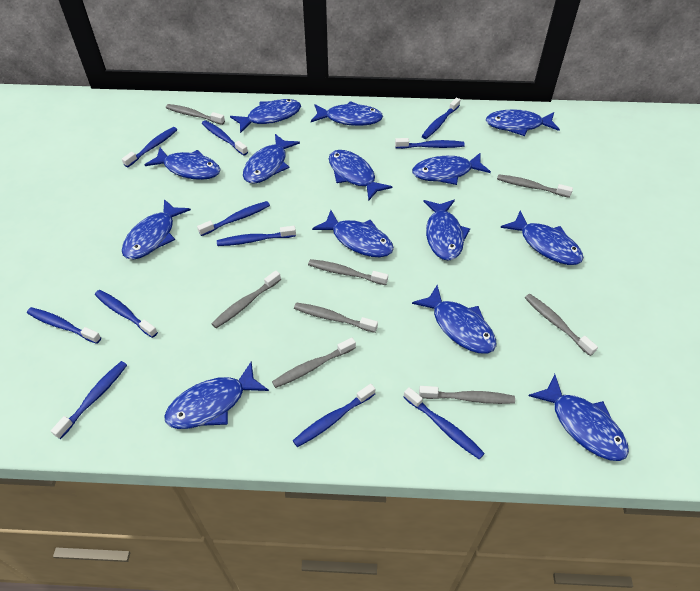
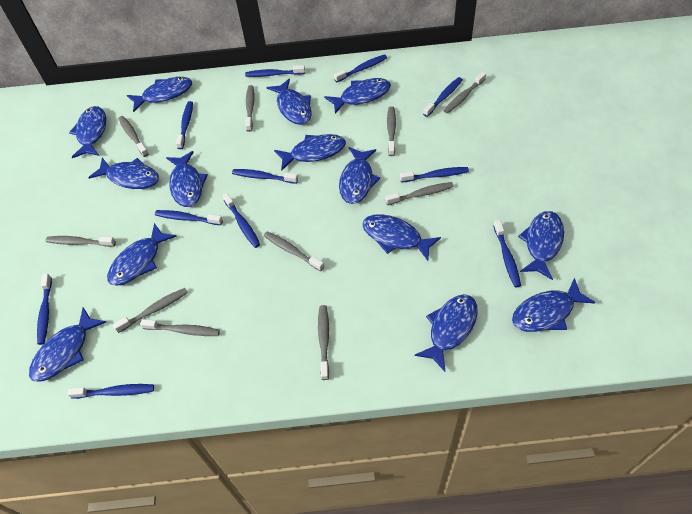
grey toothbrush: [166,104,225,125] [211,270,281,328] [272,338,356,388] [294,302,378,333] [308,259,388,285] [419,386,515,404] [497,174,573,198] [525,294,598,356] = 8 -> [46,236,116,247] [113,288,188,333] [119,116,149,157] [140,319,220,336] [245,85,255,132] [264,231,324,271] [318,305,329,380] [385,182,454,205] [387,106,396,156] [443,72,486,114] = 10

